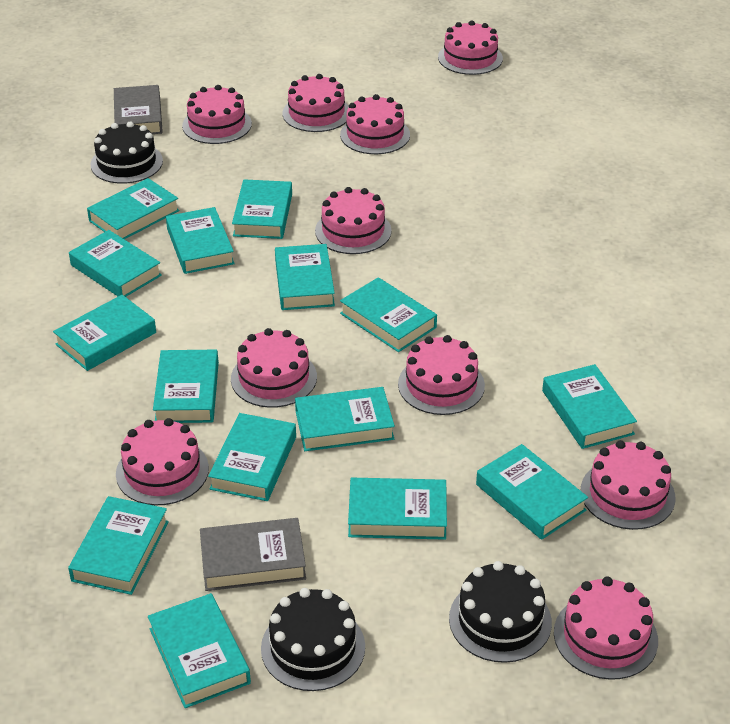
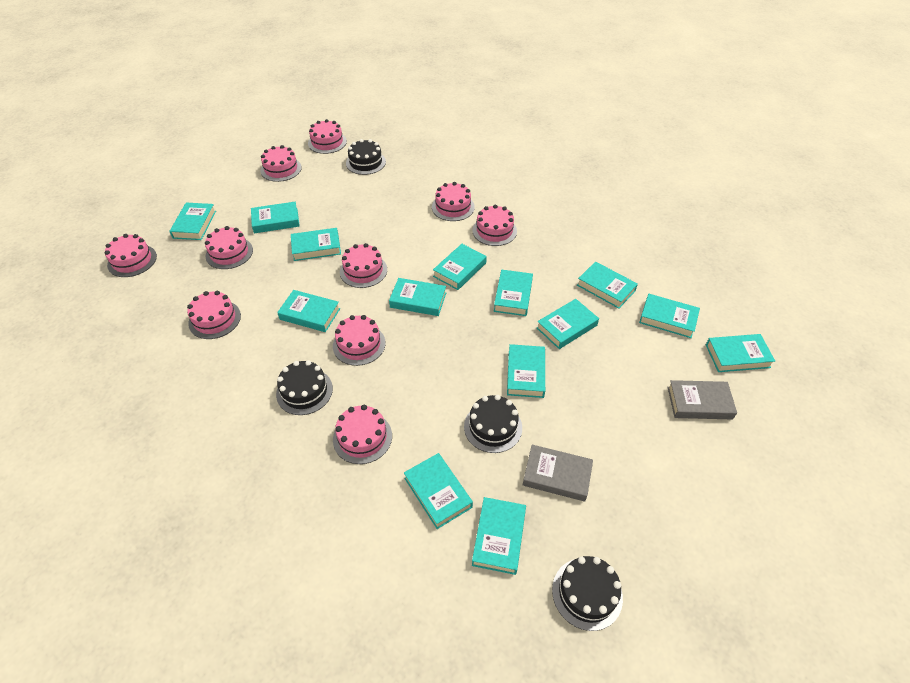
black cake: [91,121,163,184] [261,588,365,691] [449,561,552,663] = 3 -> [276,360,333,415] [346,139,386,175] [464,395,522,453] [552,556,623,631] = 4
turquoise book: [53,295,156,371] [68,496,169,595] [69,230,162,297] [87,178,180,239] [148,593,251,708] [153,350,219,423] [166,207,235,274] [208,413,296,501] [232,179,292,239] [275,244,335,310] [295,387,395,451] [340,277,437,352] [348,478,447,540] [476,444,588,540] [542,364,637,449] = 15 -> [169,203,216,240] [251,202,300,233] [277,290,340,332] [291,228,341,261] [389,278,446,316] [404,453,473,529] [433,244,487,290] [472,497,526,575] [494,270,533,316] [507,344,545,398] [537,299,599,349] [577,262,638,309] [639,294,700,338] [706,334,775,372] = 14

